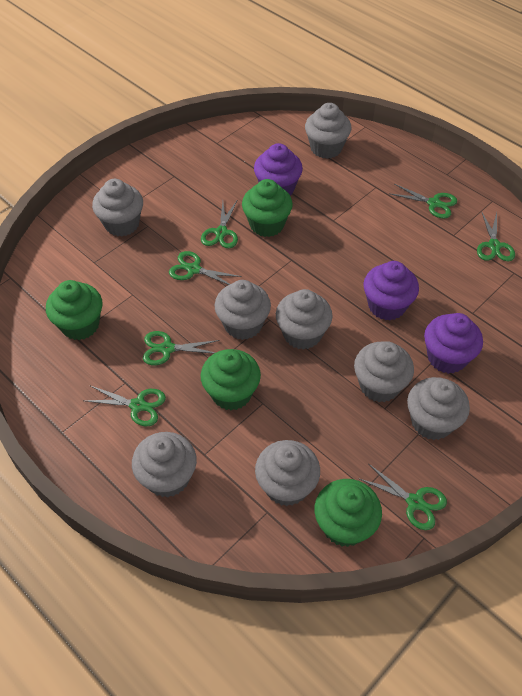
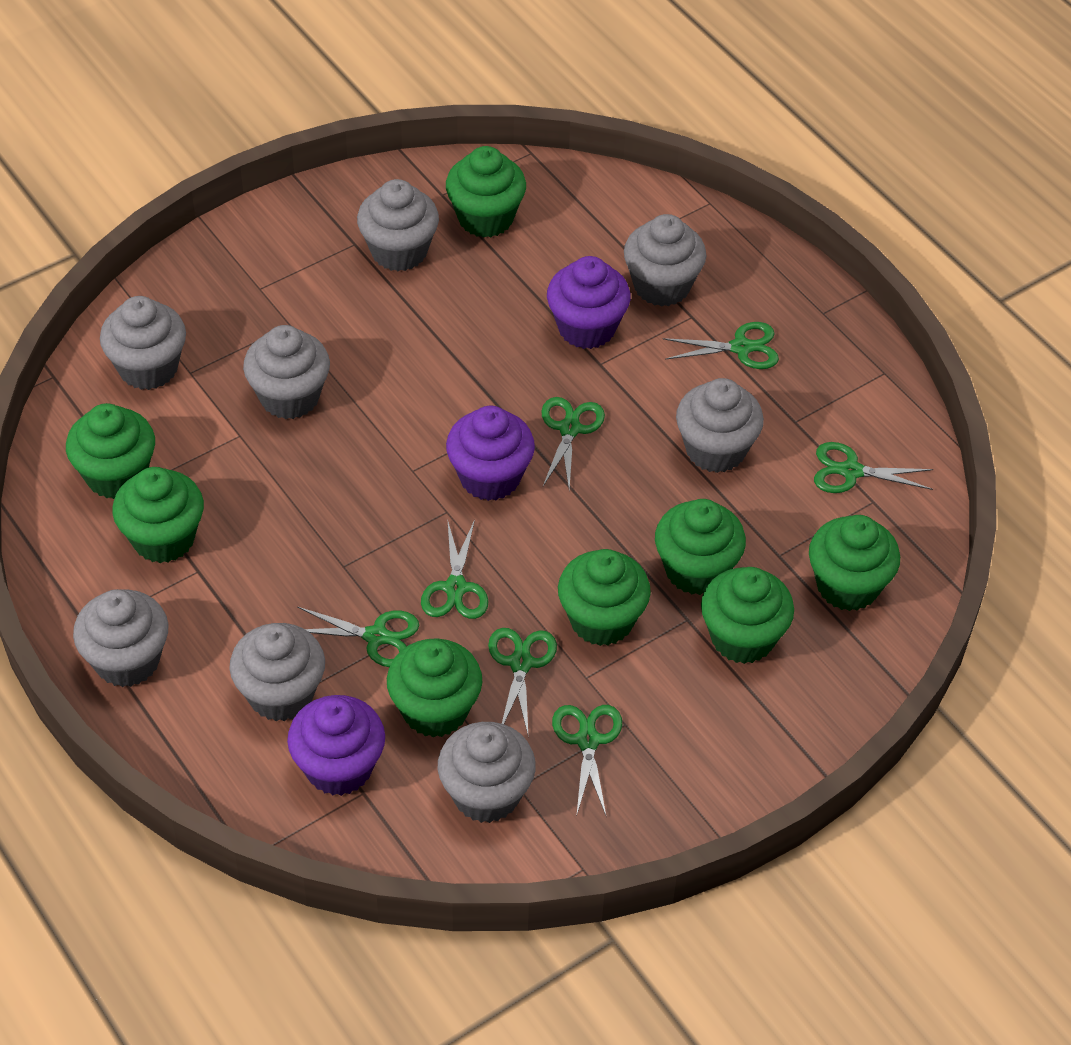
green cupcake: [46,280,103,340] [201,349,261,411] [242,179,293,237] [314,479,382,547] = 4 -> [66,403,155,499] [112,467,204,563] [387,638,482,738] [446,146,526,238] [558,549,651,646] [655,499,746,595] [701,567,794,664] [809,515,900,611] = 8

